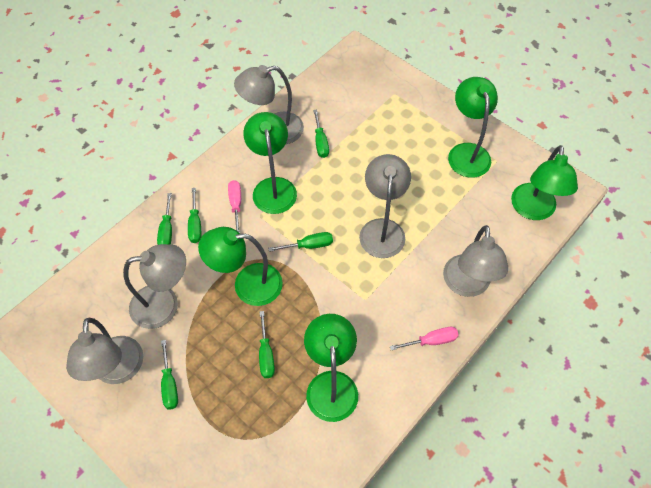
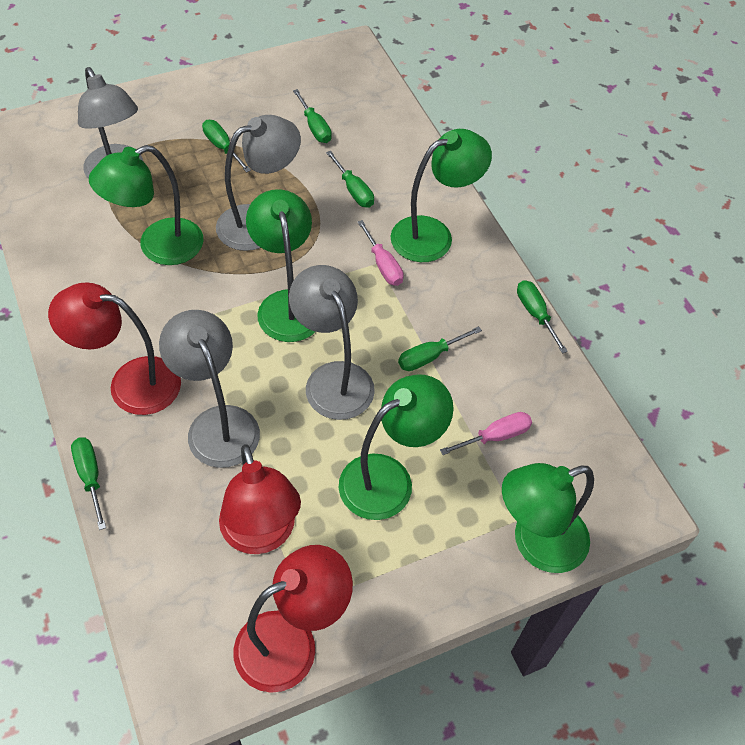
grey lamp: [66,318,143,384] [123,244,186,329] [234,65,304,144] [359,154,411,258] [443,225,509,297] = 5 -> [78,67,143,179] [159,310,260,468] [216,115,301,251] [289,265,375,420] = 4
red lamp: none = 0 -> [48,283,181,415] [219,444,301,554] [233,545,353,693] = 3

